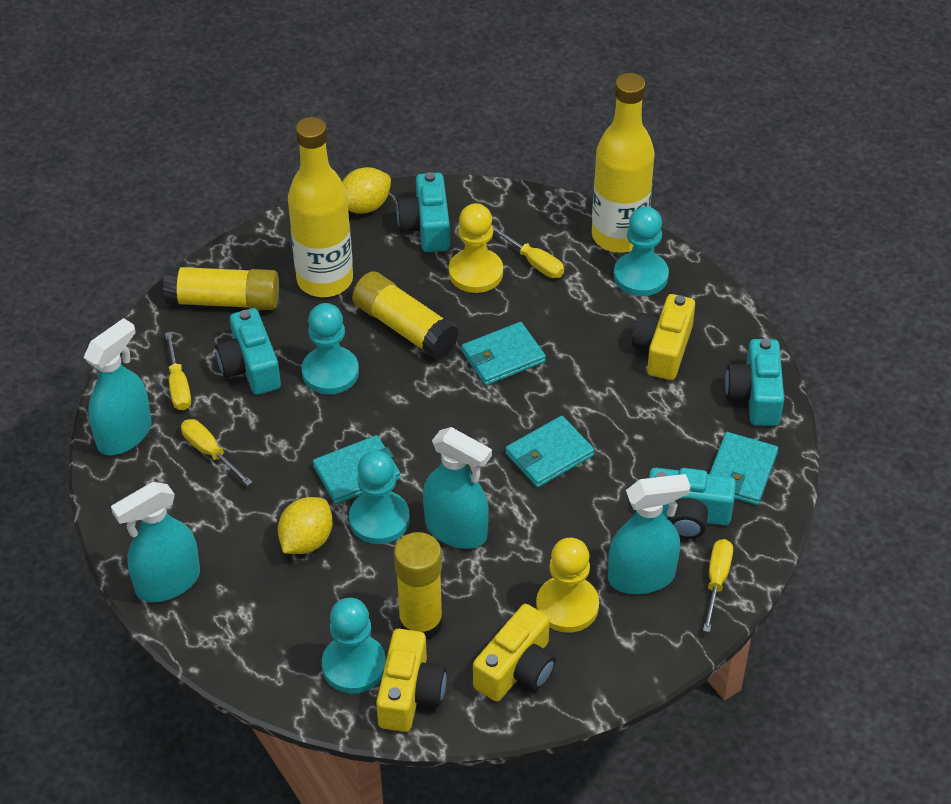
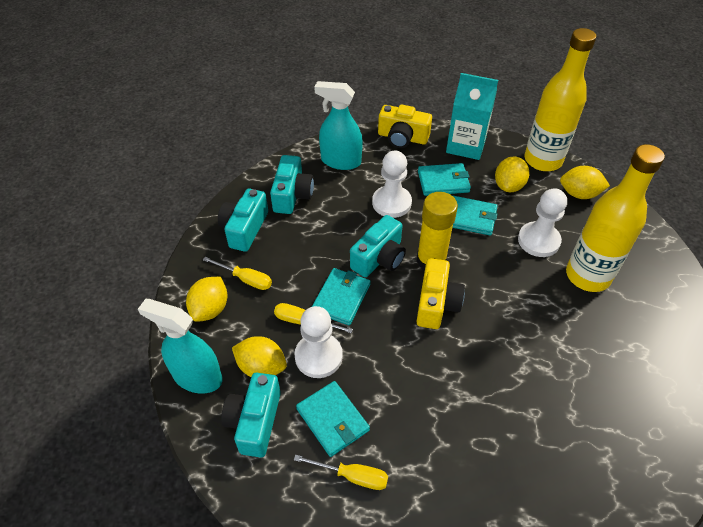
turquoise carton: none = 0 -> [446,73,498,160] = 1
turquoise pawn: [302,303,359,394] [322,598,386,694] [349,450,410,544] [614,206,669,296] = 4 -> none = 0
turquoise spray bottle: [83,318,152,455] [111,482,200,602] [423,427,492,549] [608,474,690,594] = 4 -> [138,299,223,394] [314,81,363,170] = 2
white pawn: none = 0 -> [294,306,343,378] [372,151,412,218] [518,188,567,257] = 3
yellow camera: [376,629,446,732] [473,604,556,702] [632,294,695,380] = 3 -> [378,104,432,148] [416,258,465,329] = 2
yellow glue stick: [163,266,279,310] [352,271,459,360] [394,532,443,639] = 3 -> [416,192,458,270] = 1
yellow lemon: [278,497,333,554] [342,167,391,214] = 2 -> [186,277,227,322] [232,336,287,377] [495,156,529,192] [560,166,610,199] = 4
yellow pawn: [449,203,503,293] [536,538,599,633] = 2 -> none = 0
yellow screwdriver: [165,332,191,410] [181,419,252,486] [492,225,564,278] [703,539,733,632] = 4 -> [203,257,272,290] [274,303,353,333] [294,455,388,490] = 3

